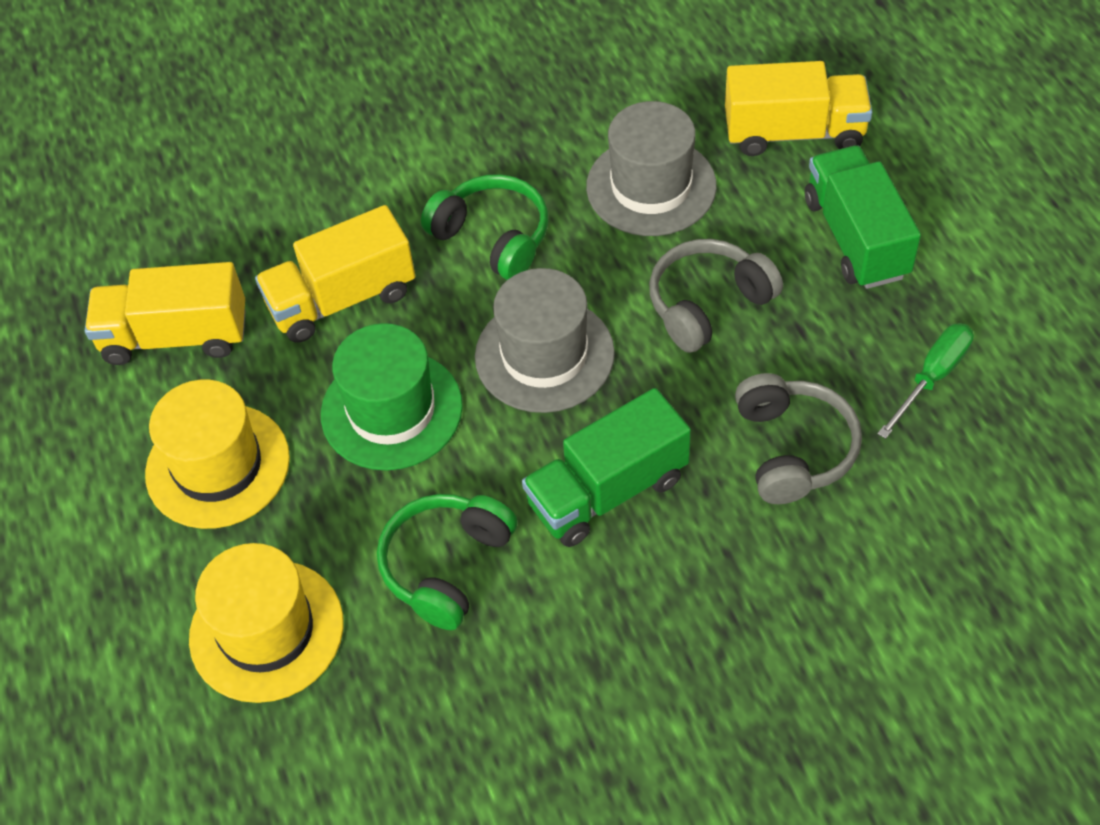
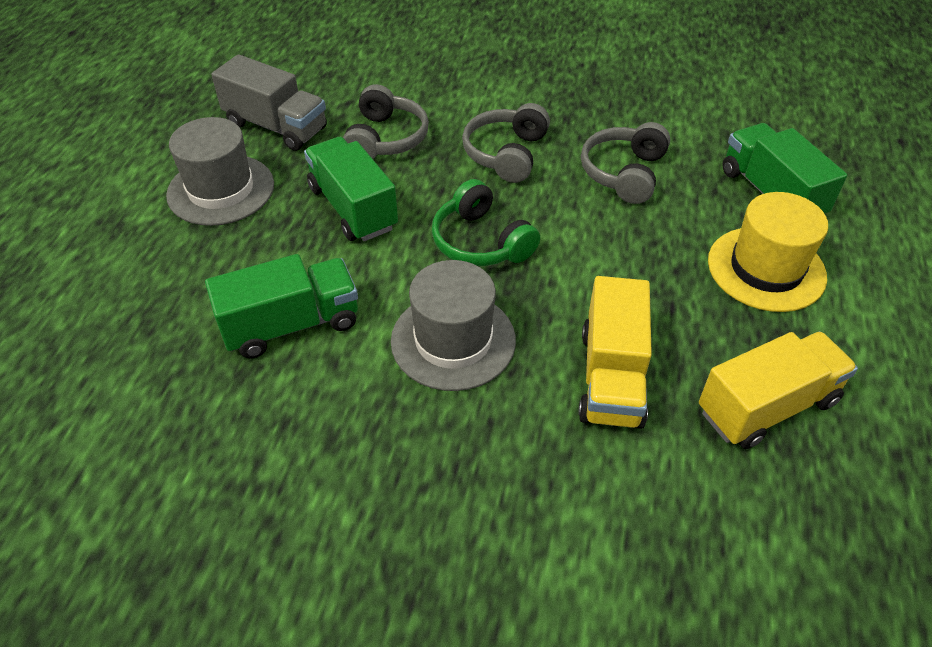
green hat: [321,323,463,471] = 1 -> none = 0
green headphones: [377,494,518,630] [421,174,548,280] = 2 -> [432,179,540,266] = 1
green screwdriver: [877,323,974,439] = 1 -> none = 0
green truck: [522,388,691,547] [805,145,921,289] = 2 -> [205,254,358,359] [304,137,398,241] [722,123,847,214] = 3
grey headphones: [649,239,783,353] [735,373,862,504] = 2 -> [343,84,429,159] [462,103,550,183] [581,122,670,204] = 3
grey truck: none = 0 -> [211,54,327,151] = 1
yellow hat: [145,379,290,529] [189,543,344,703] = 2 -> [708,192,828,312] = 1
yellow truck: [85,262,246,365] [255,205,415,343] [725,61,872,156] = 3 -> [578,276,652,429] [699,331,858,449] = 2

